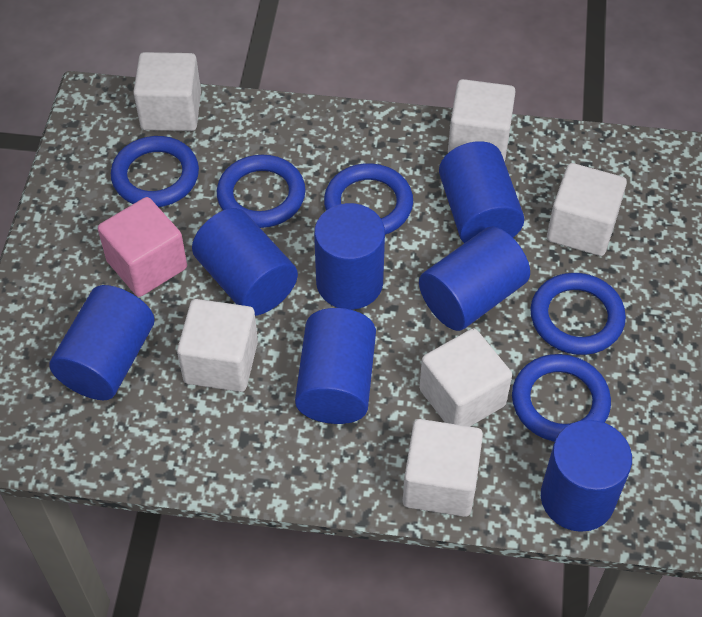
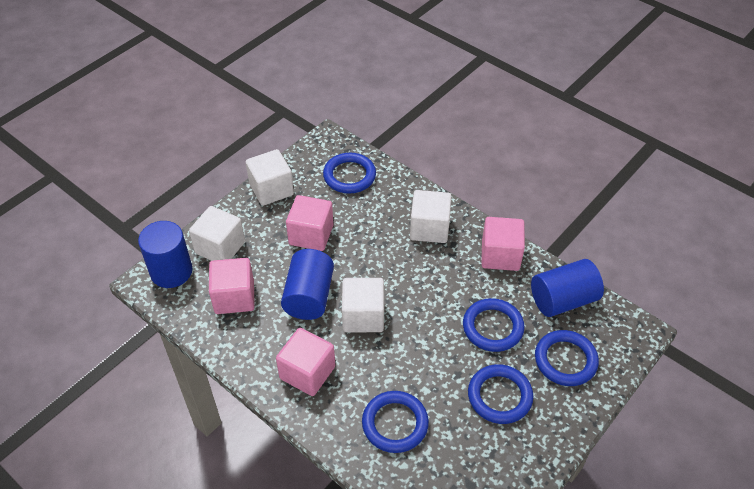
blue cylinder: [49,285,155,400] [192,208,298,316] [295,308,376,424] [314,203,385,310] [419,226,530,331] [439,141,524,243] [541,420,632,532] = 7 -> [138,221,193,288] [281,249,334,320] [531,259,604,317] = 3
pink cube: [98,197,187,297] = 1 -> [209,258,255,314] [276,328,335,396] [286,195,333,251] [481,217,525,271] = 4
white cube: [133,52,201,131] [177,299,258,392] [403,419,483,517] [419,328,512,426] [448,79,516,161] [547,163,627,256] = 6 -> [189,206,245,261] [246,149,294,206] [342,278,384,332] [410,190,452,243] = 4

